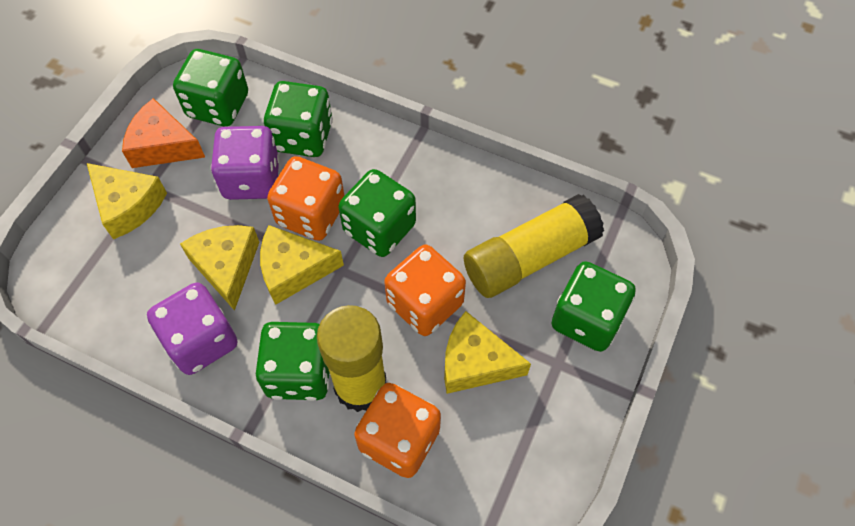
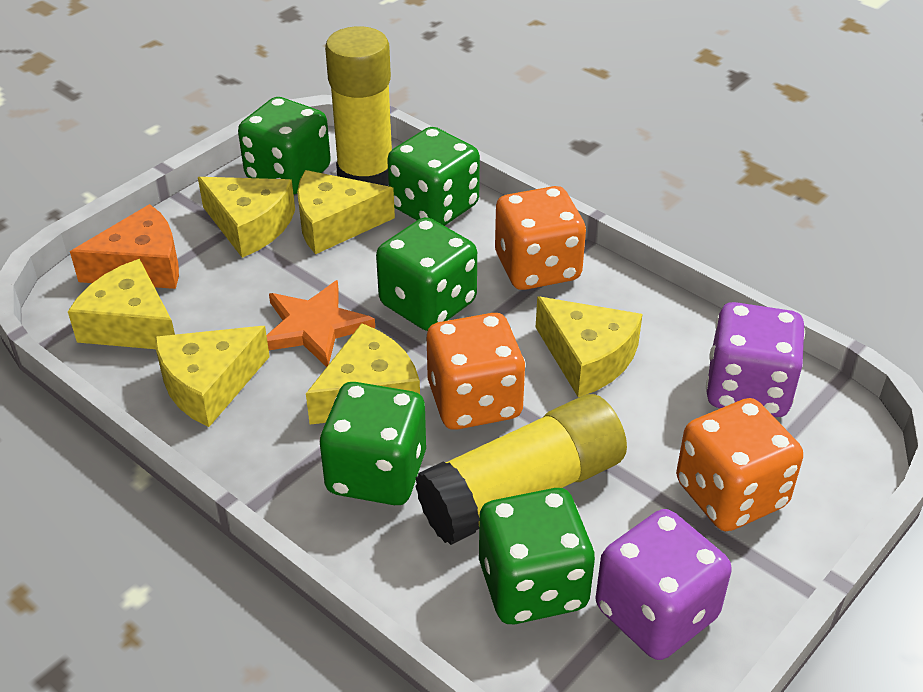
orange star: none = 0 -> [267,280,375,367] = 1
yellow cheese: [87,163,167,239] [180,225,259,311] [260,225,344,305] [444,311,531,394] = 4 -> [68,259,175,349] [155,326,270,427] [198,177,295,258] [297,170,395,254] [306,323,420,425] [536,296,643,397] = 6

